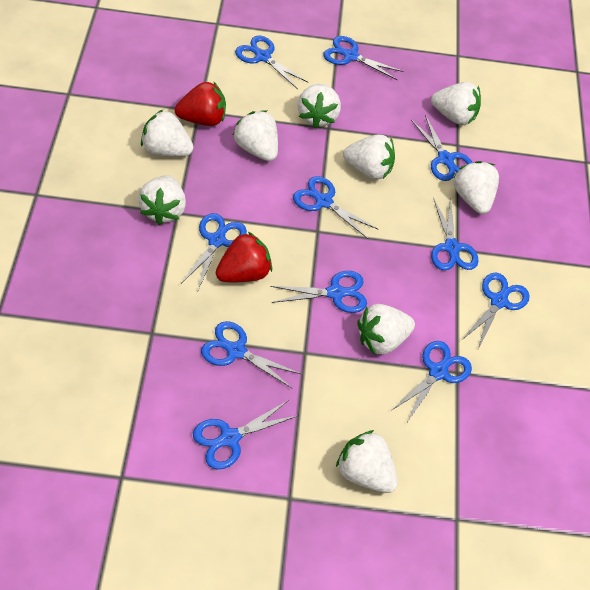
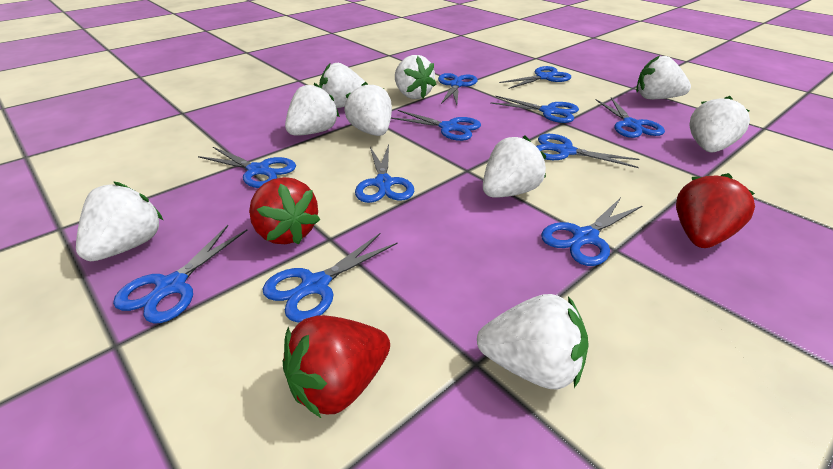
red strawberry: [175,81,226,126] [216,232,272,282] = 2 -> [249,177,320,244] [283,315,390,418] [676,173,755,248] = 3

